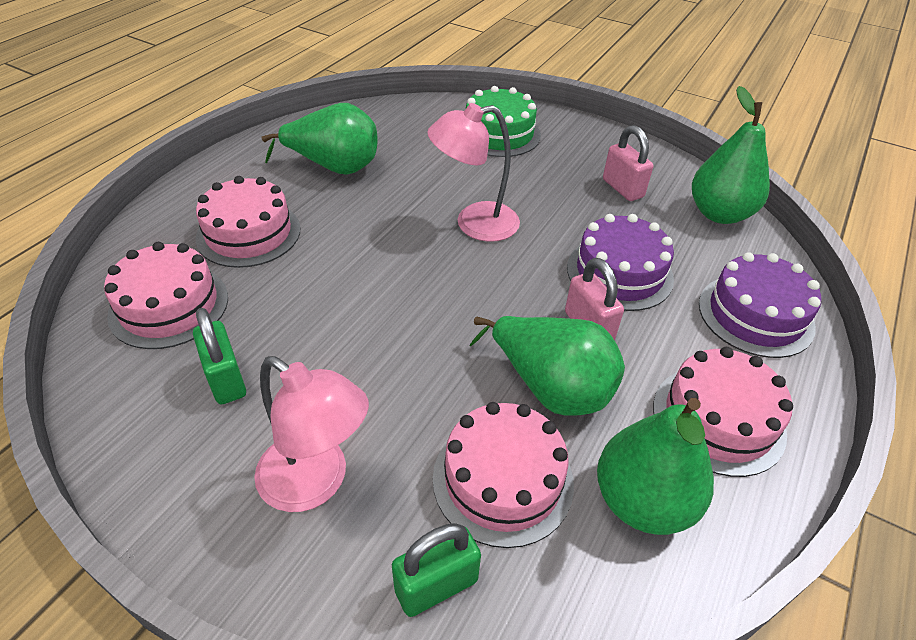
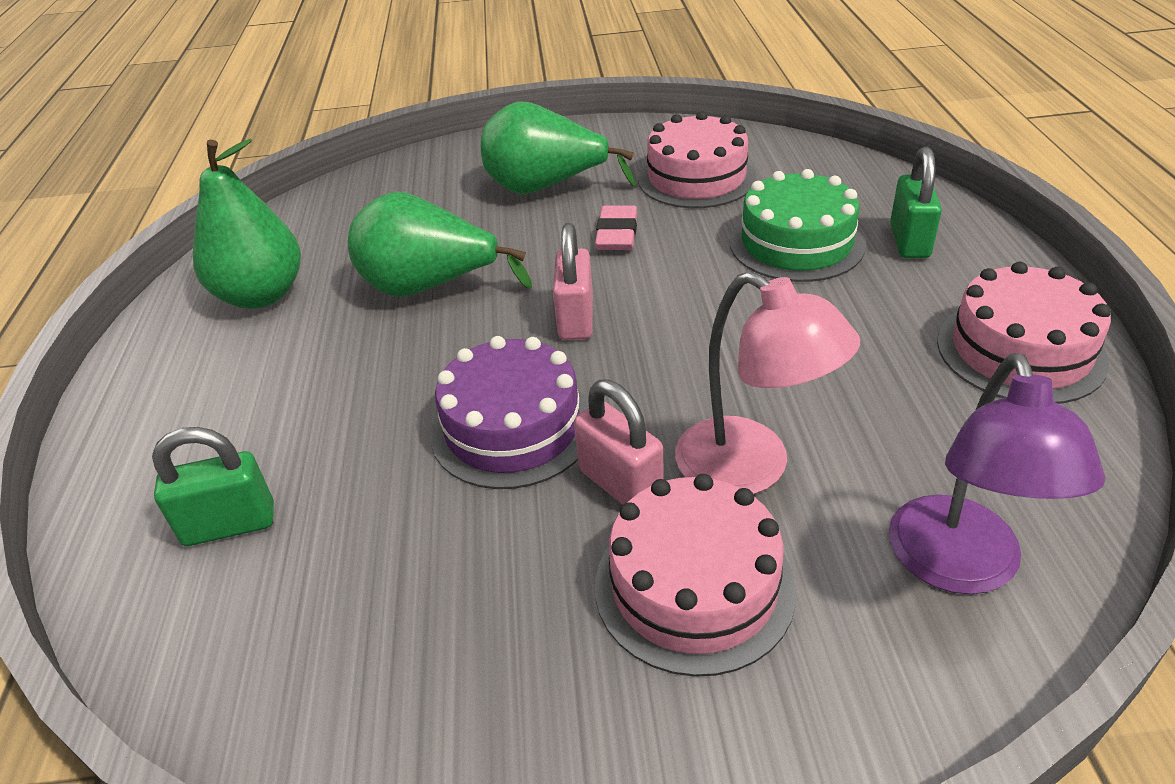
green pear: [262,103,378,175] [469,316,625,416] [597,398,714,535] [692,86,770,224] = 4 -> [193,138,301,309] [348,192,532,296] [481,101,636,194] = 3
pink cake: [104,242,228,349] [196,176,300,268] [433,402,574,548] [653,347,793,477] = 4 -> [595,474,796,677] [638,111,757,208] [937,262,1111,404] = 3
pink eraser: none = 0 -> [595,205,637,250] = 1
pink lamp: [254,356,369,512] [427,103,520,242] = 2 -> [675,271,860,494] = 1
purple cake: [567,214,674,311] [699,252,821,358] = 2 -> [430,336,589,489] = 1
purple lamp: none = 0 -> [889,353,1106,594] = 1

